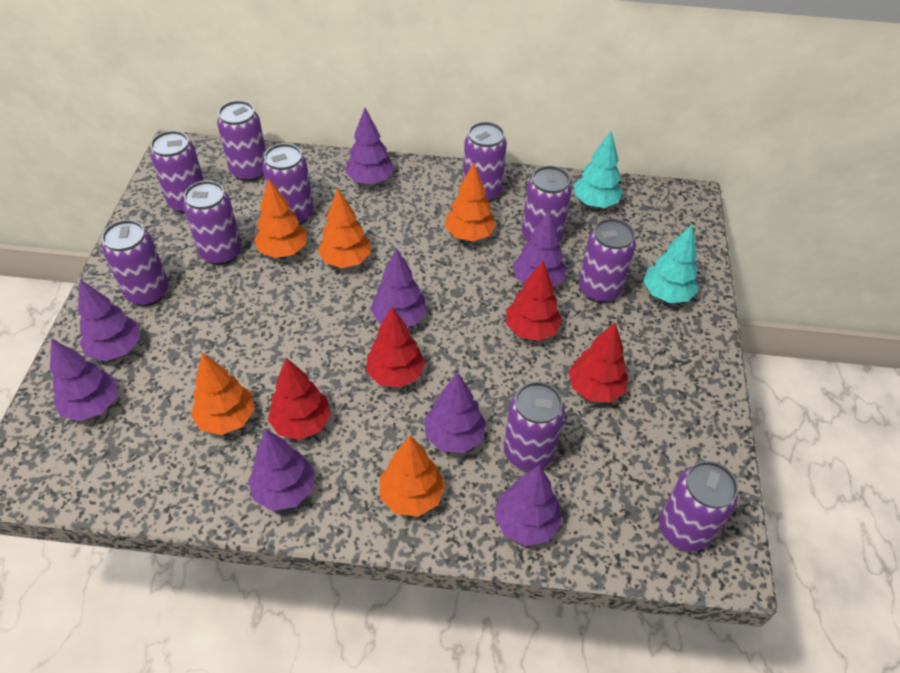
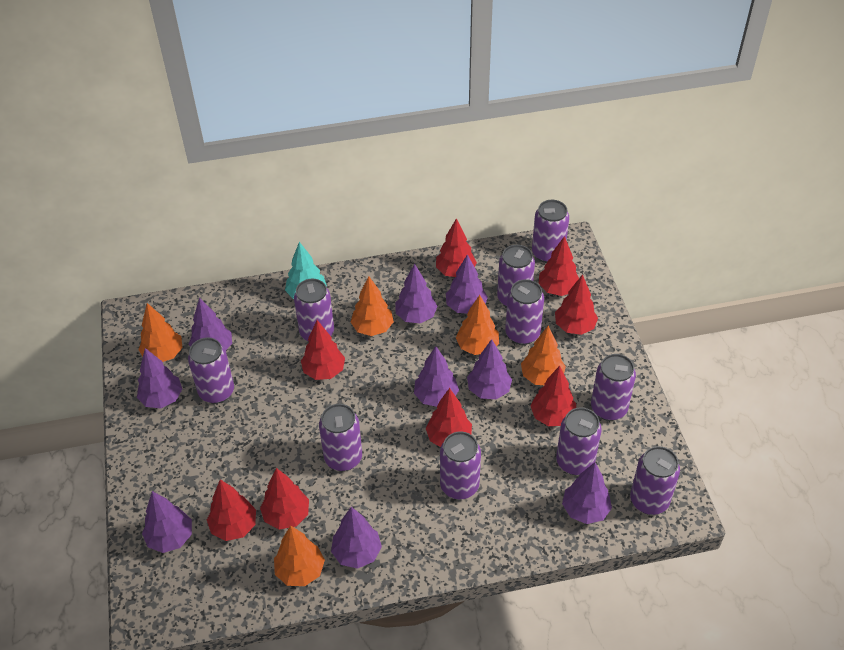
purple tree: [50,338,117,421] [78,279,140,361] [248,429,315,511] [346,108,394,184] [370,248,427,327] [424,372,487,453] [494,465,562,546] [513,210,566,287] = 8 -> [137,348,182,408] [142,491,192,553] [189,298,232,350] [331,507,382,569] [395,264,438,323] [414,346,459,407] [446,254,488,314] [467,339,512,399] [562,462,612,524] = 9
red tree: [268,358,331,440] [366,307,425,388] [506,261,562,341] [568,322,628,403] = 4 -> [207,479,256,541] [260,468,309,529] [301,320,345,380] [426,388,472,447] [436,218,477,277] [530,366,576,426] [539,236,579,296] [555,274,598,335] = 8
turquoise tree: [574,131,623,208] [643,224,698,303] = 2 -> [285,242,327,299] = 1

